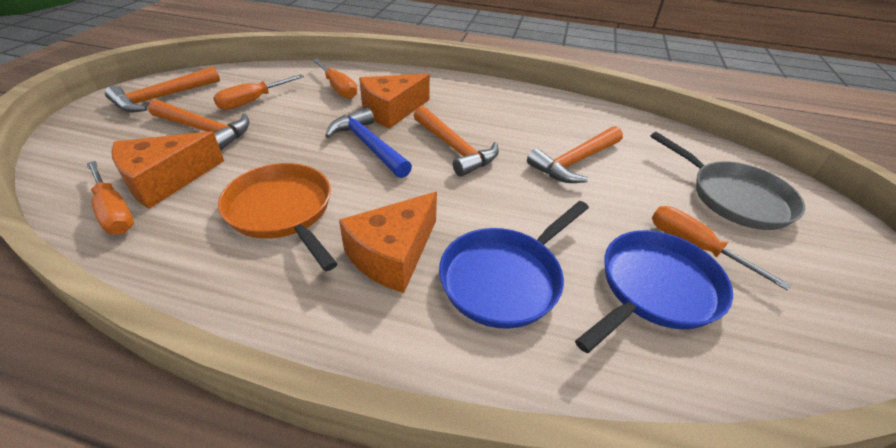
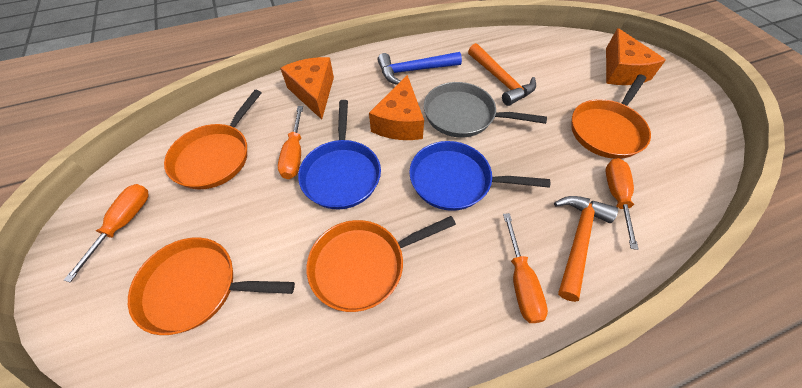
orange hammer: [105,66,220,113] [148,100,250,150] [414,106,499,177] [527,126,623,183] = 4 -> [468,43,536,106] [554,196,618,302] = 2
orange pan: [218,163,337,271] = 1 -> [128,237,295,335] [164,90,261,189] [306,216,456,312] [571,74,651,159] = 4

